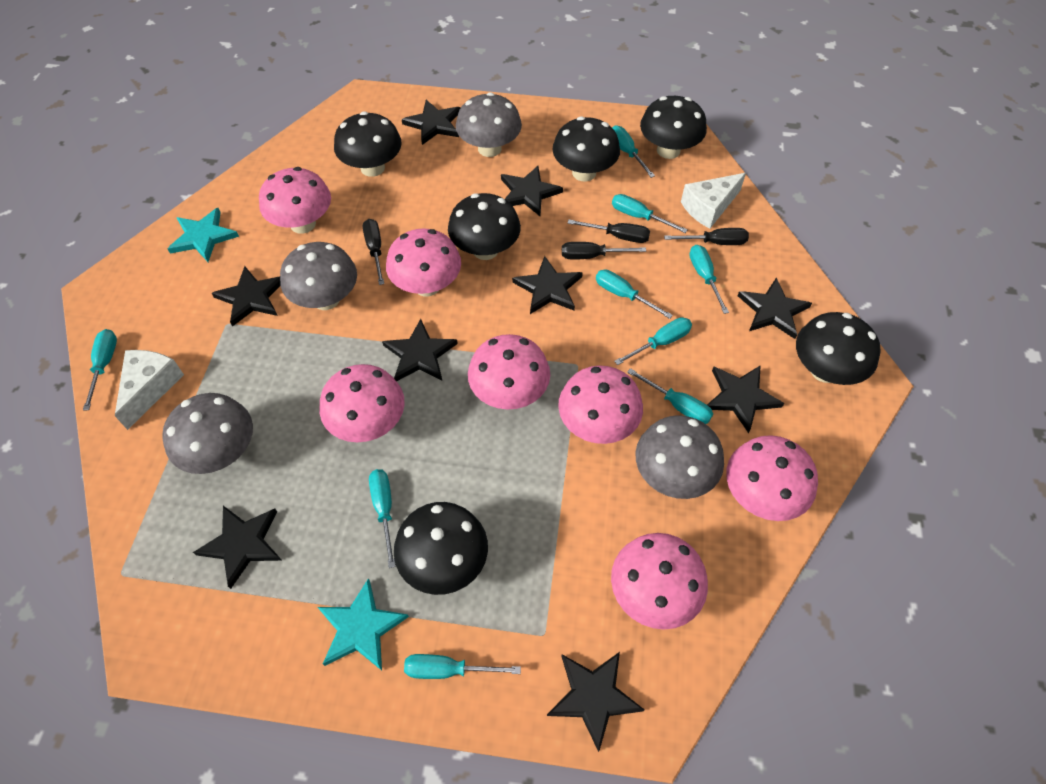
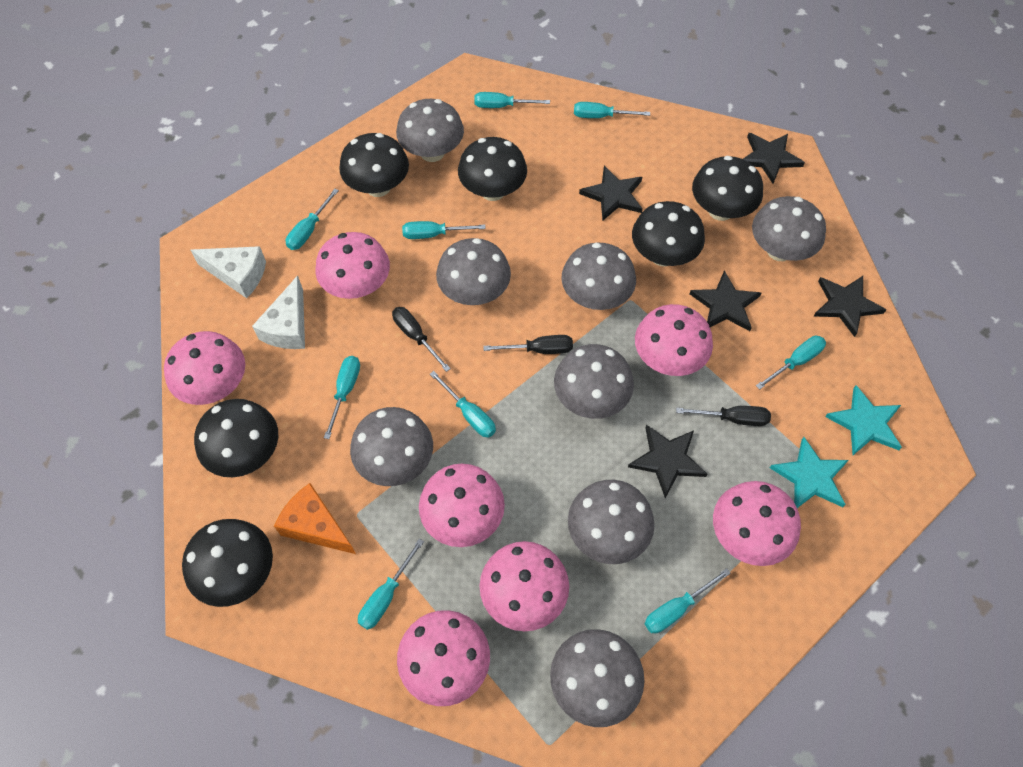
black screwdriver: [363,219,384,285] [562,242,646,259] [568,219,650,243] [664,228,749,245] = 4 -> [392,307,451,372] [483,335,573,354] [676,406,771,426] = 3
black star: [193,506,282,589] [212,266,281,327] [382,319,458,381] [402,100,461,145] [501,166,563,216] [512,256,583,314] [547,652,644,752] [707,365,784,433] [738,277,812,339] = 9 -> [579,166,643,221] [628,425,707,498] [690,271,761,331] [743,133,805,183] [814,276,886,337] = 5
grey mushroom: [162,393,253,474] [280,242,357,310] [456,92,522,157] [635,415,724,499] = 4 -> [350,407,433,486] [396,99,464,162] [436,238,511,305] [550,629,645,727] [554,344,634,419] [561,242,636,310] [568,480,655,564] [752,196,826,261] = 8
orange cheese: none = 0 -> [274,483,356,554] = 1

